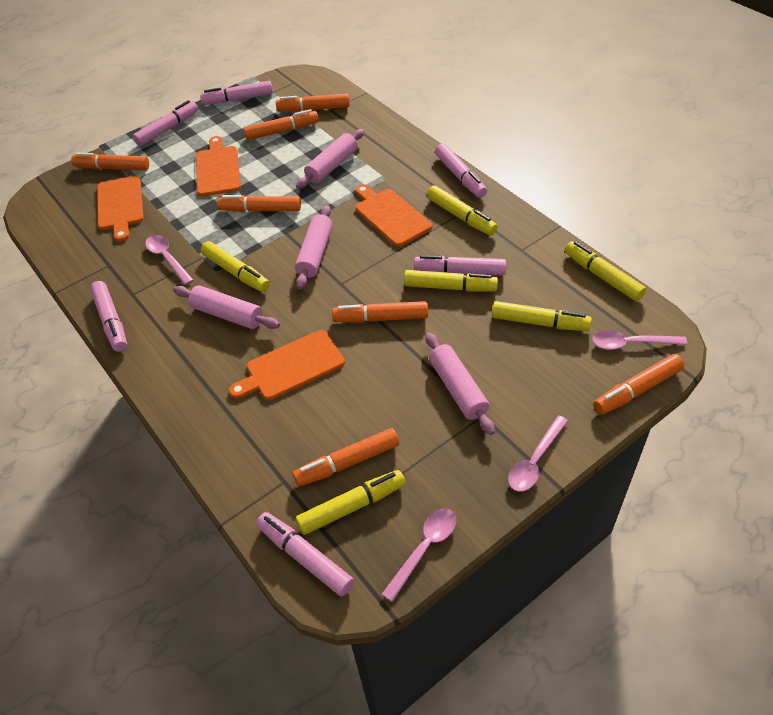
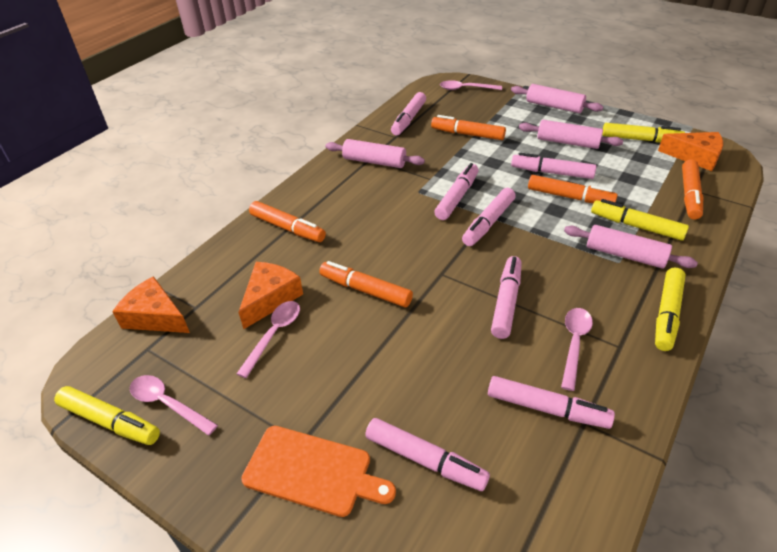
orange cheese: none = 0 -> [112,276,190,333] [238,262,303,329] [658,132,723,171] = 3
orange cutting board: [97,176,144,242] [196,136,241,197] [229,330,345,400] [355,184,432,247] = 4 -> [241,426,396,517] = 1
orange marker: [71,153,149,170] [217,195,301,212] [243,109,319,140] [276,94,350,112] [293,428,399,487] [332,301,428,323] [593,354,684,415] = 7 -> [249,201,326,242] [319,261,413,307] [431,115,506,140] [528,175,618,203] [682,160,703,219] = 5
pink marker: [90,281,127,352] [133,100,198,146] [200,81,273,105] [256,512,354,596] [414,255,506,275] [435,144,487,198] = 6 -> [365,418,490,491] [391,92,426,135] [434,163,479,220] [462,188,516,246] [488,376,615,429] [491,256,522,339] [511,152,596,179] = 7
yellow marker: [201,241,270,292] [296,470,406,535] [404,270,498,292] [427,186,498,236] [492,301,592,331] [565,241,646,301] = 6 -> [54,386,160,445] [591,199,689,241] [602,123,685,143] [655,268,686,351] = 4

